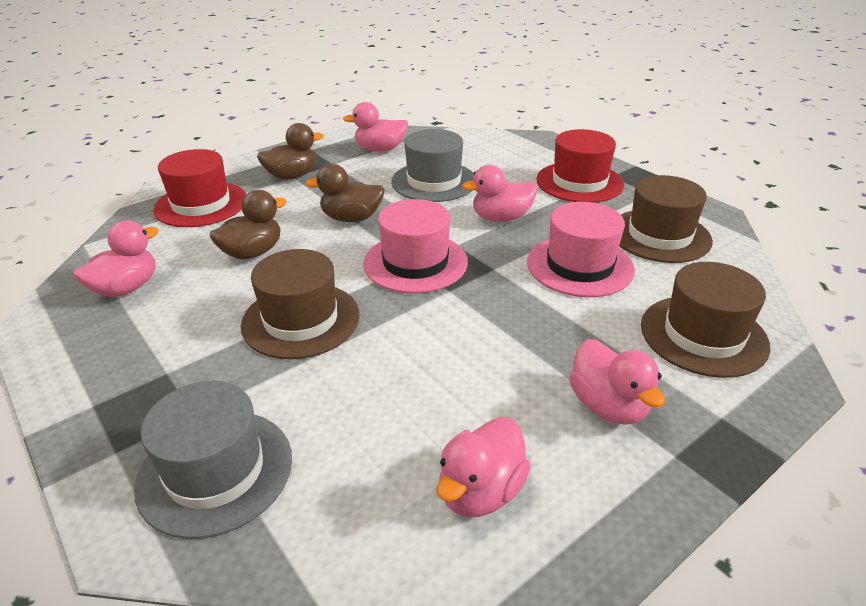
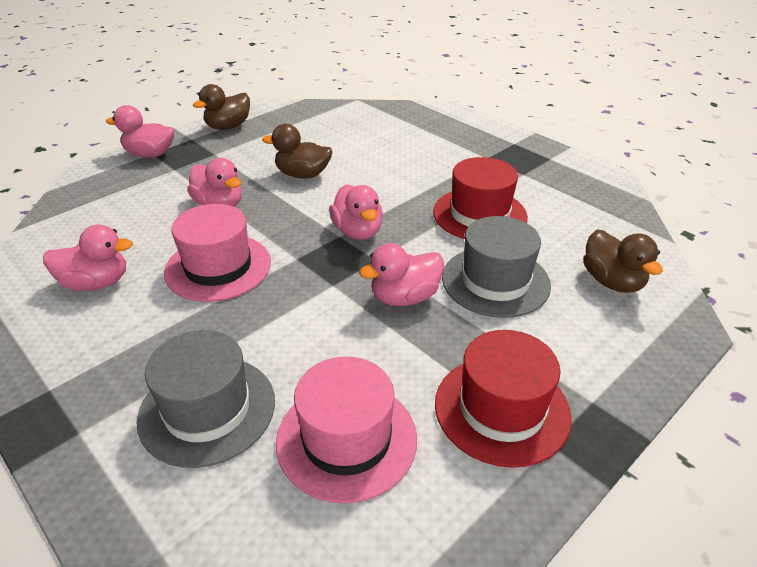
brown hat: [241,249,360,359] [619,175,713,263] [641,262,770,378] = 3 -> none = 0

